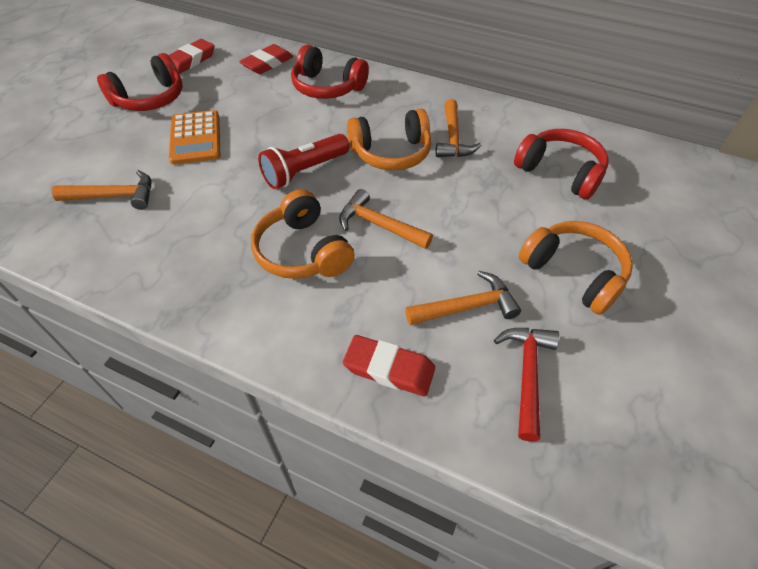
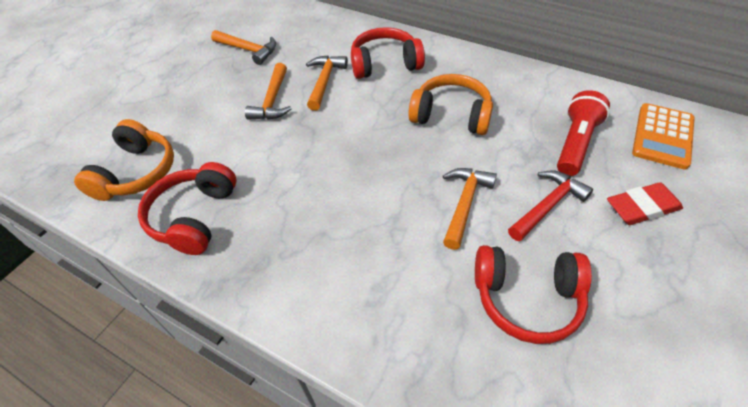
orange headphones: [251,189,355,279] [347,109,431,171] [519,221,633,315] = 3 -> [74,119,174,201] [408,74,493,135] = 2
red eraser: [168,39,214,74] [239,44,293,74] [343,335,435,397] = 3 -> [607,182,683,225] = 1

